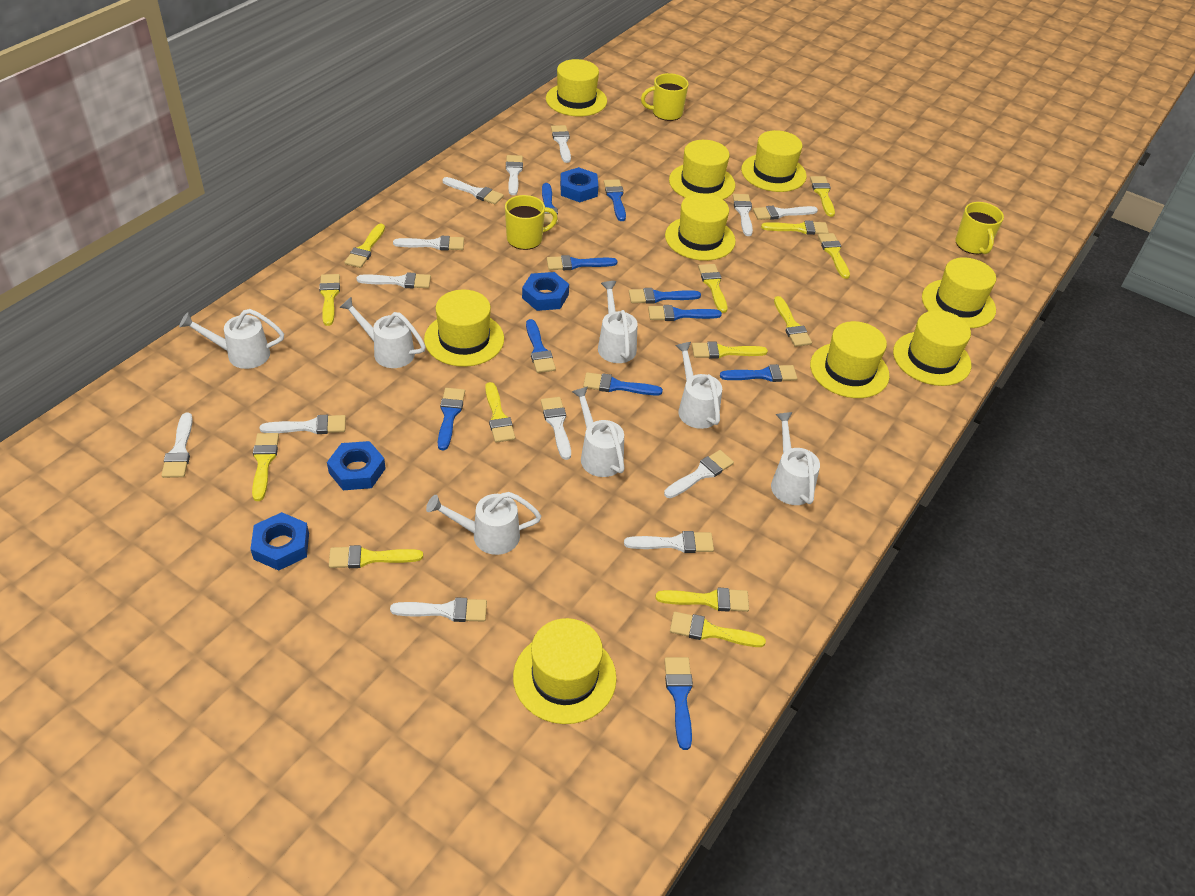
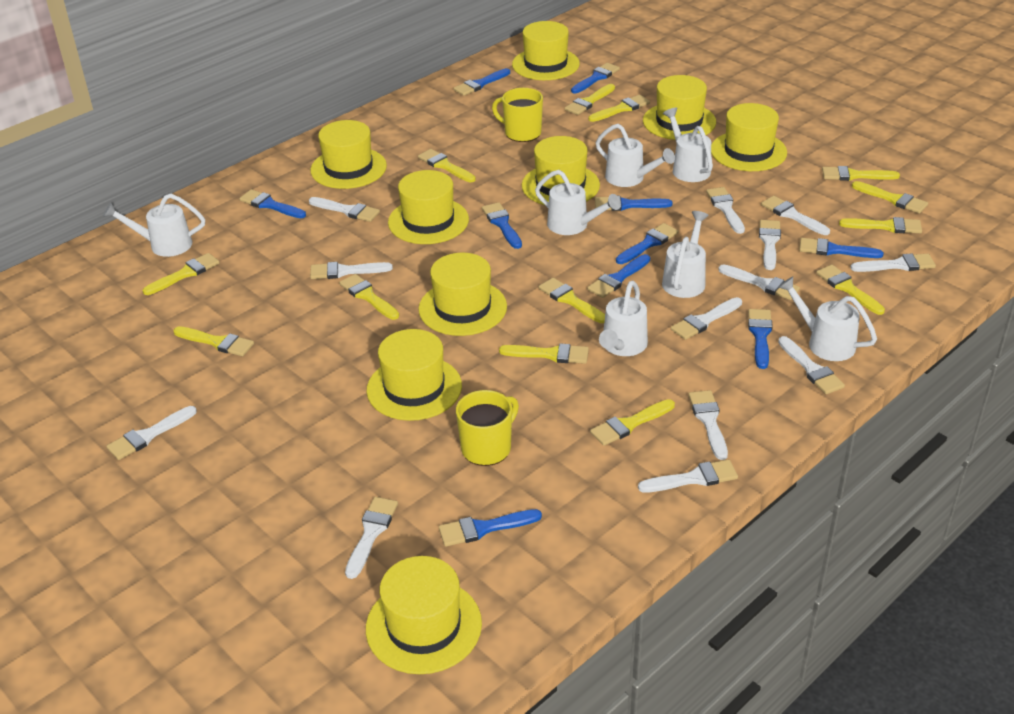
blue nut: [250,512,309,571] [327,441,386,490] [522,272,569,311] [560,167,598,202] = 4 -> none = 0
yellow mug: [505,195,558,250] [641,73,689,121] [956,202,1004,254] = 3 -> [456,390,519,466] [492,88,543,142] = 2

